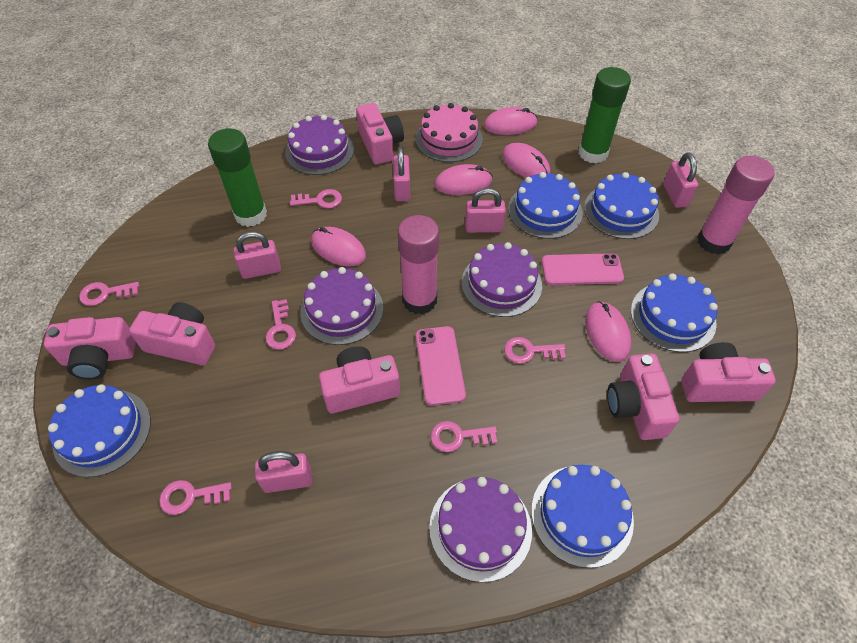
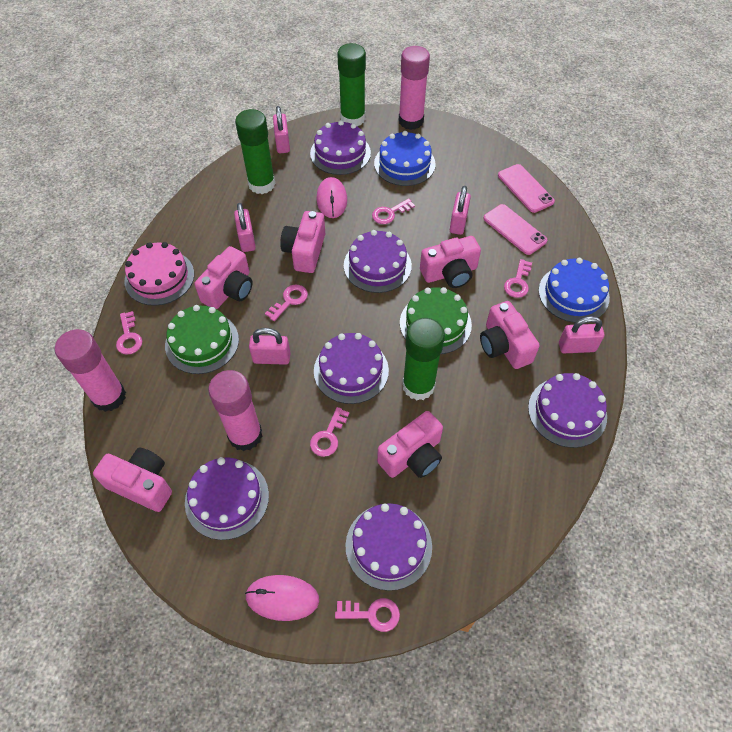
blue cake: [48,384,151,477] [508,172,583,239] [531,465,634,568] [584,172,659,239] [631,273,718,352] = 5 -> [374,131,436,186] [539,258,610,323] = 2
green cake: none = 0 -> [165,305,239,374] [400,287,472,354] = 2
green glue stick: [208,128,267,227] [578,67,631,163] = 2 -> [235,109,275,194] [337,43,366,126] [402,318,445,400] = 3
pink glue stick: [398,215,439,314] [697,156,774,255] = 2 -> [55,329,126,412] [208,370,262,451] [399,46,430,130] = 3
pink mouse: [311,227,366,267] [435,164,492,195] [484,107,538,135] [502,143,550,178] [585,301,632,362] = 5 -> [245,575,319,621] [317,177,347,218] = 2
purple cake: [285,115,354,175] [300,267,383,345] [429,477,532,582] [462,242,542,317] = 4 -> [185,457,269,540] [310,120,371,175] [314,333,389,404] [344,230,412,293] [345,503,432,591] [528,373,607,448] = 6

